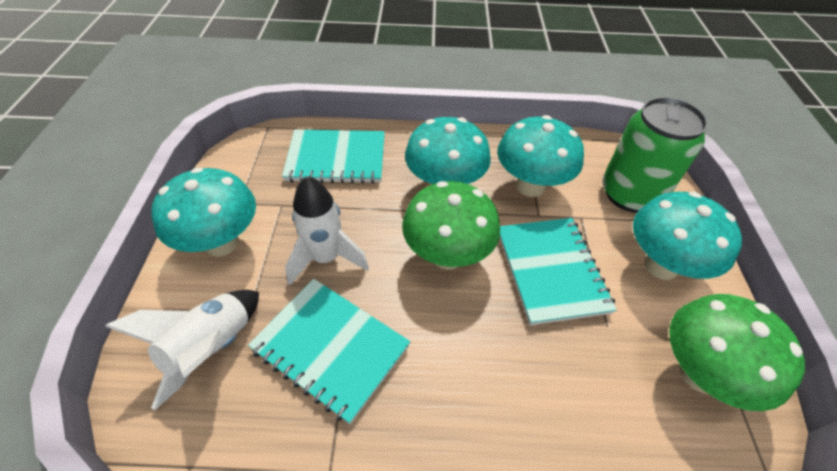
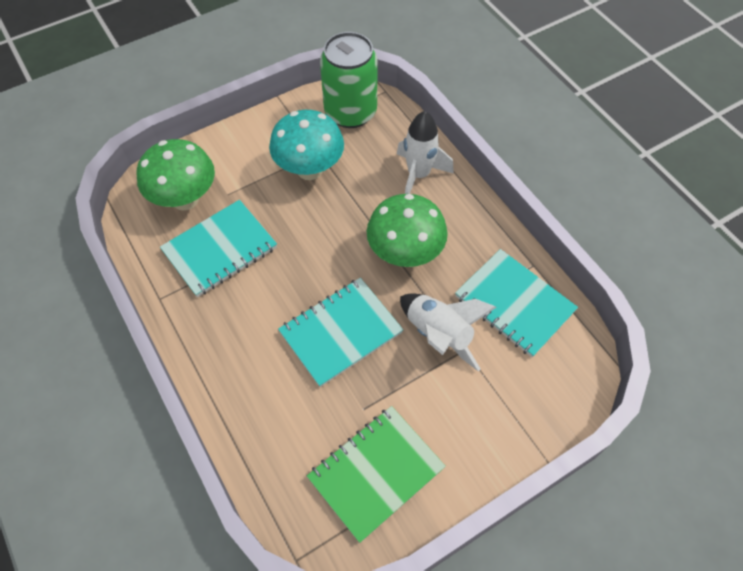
green notebook: none = 0 -> [307,406,446,543] = 1
turquoise mushroom: [151,167,256,257] [405,117,491,185] [497,115,584,197] [633,192,742,280] = 4 -> [269,110,344,180] = 1

